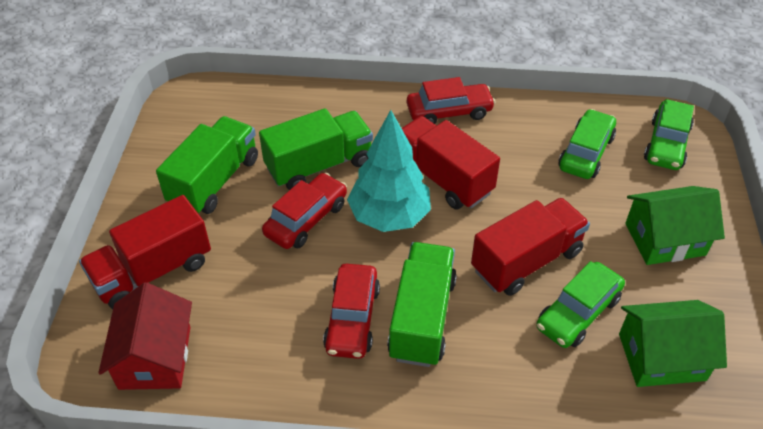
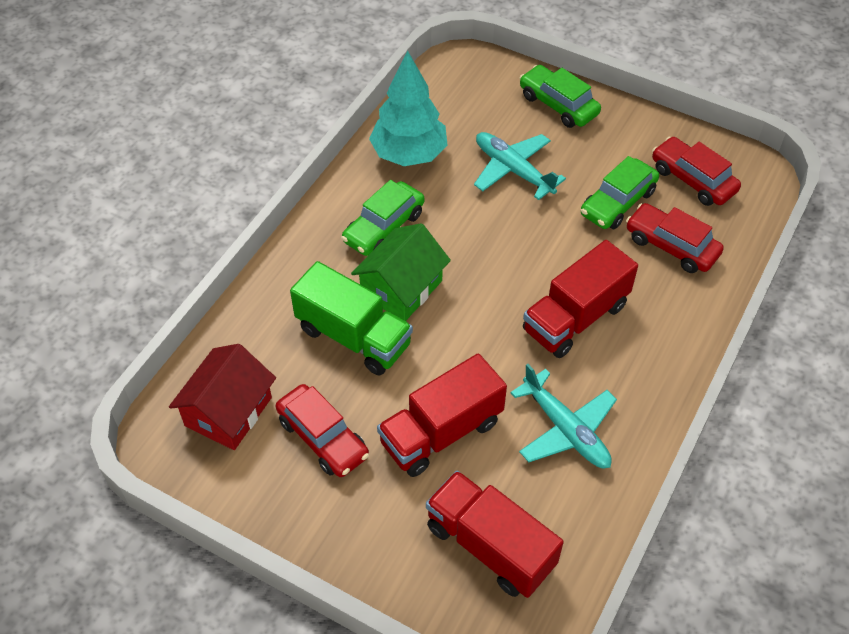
green house: [619,300,727,387] [625,186,725,265] = 2 -> [351,223,451,321] = 1
green truck: [156,116,258,214] [259,108,373,190] [387,242,457,367] = 3 -> [290,261,413,376] = 1
turquoise plane: none = 0 -> [474,132,566,200] [510,364,617,468] = 2

